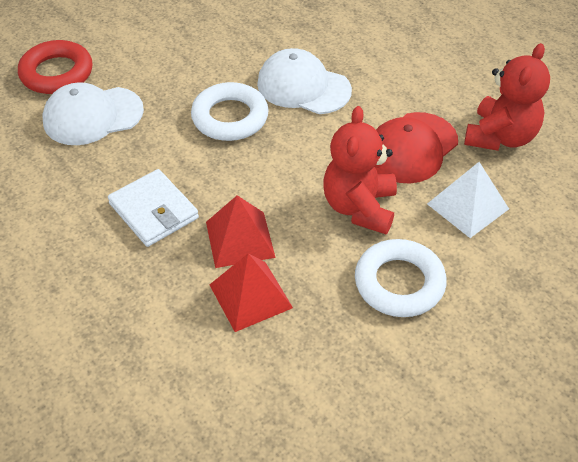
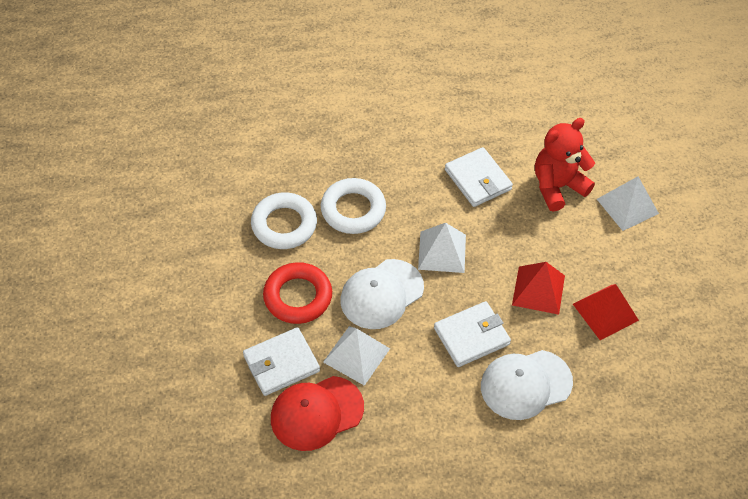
red teddy bear: [323,106,397,234] [464,43,550,151] = 2 -> [535,118,595,212] = 1
white pyramid: [427,162,509,238] = 1 -> [323,326,390,386] [418,223,466,273] [597,176,659,231] = 3
white wallet: [108,169,199,247] = 1 -> [243,327,320,396] [434,301,511,367] [445,147,513,207] = 3

